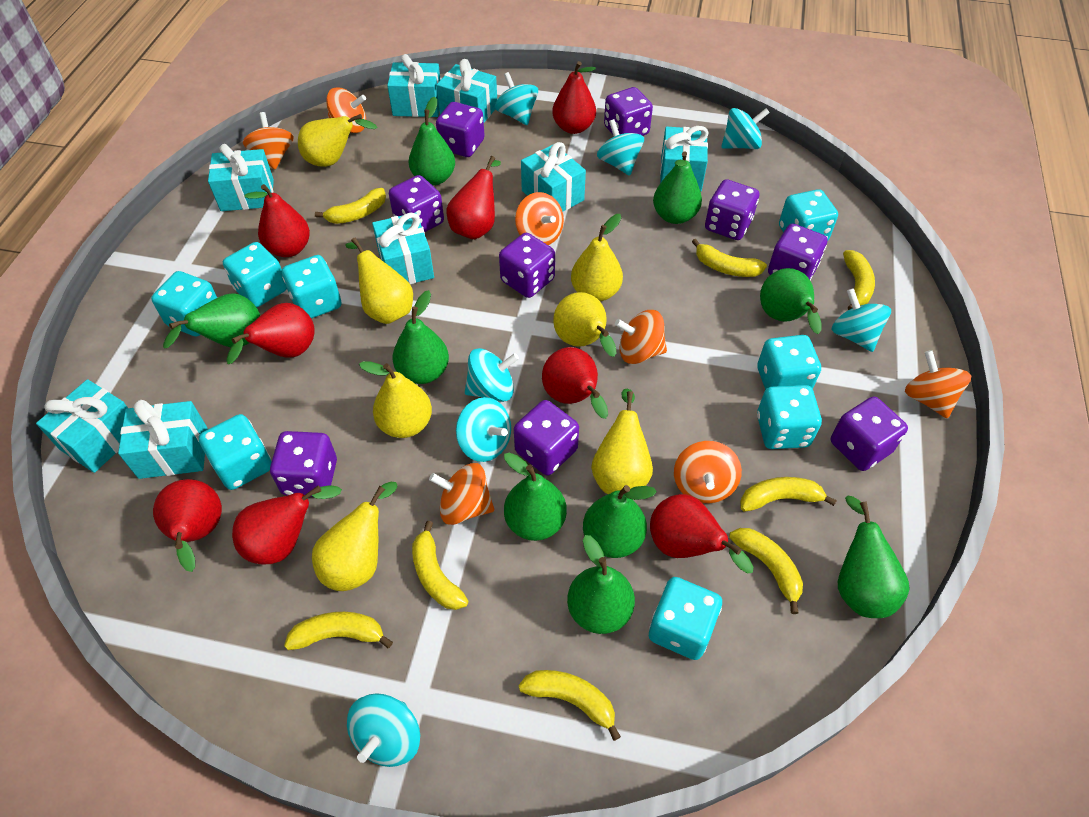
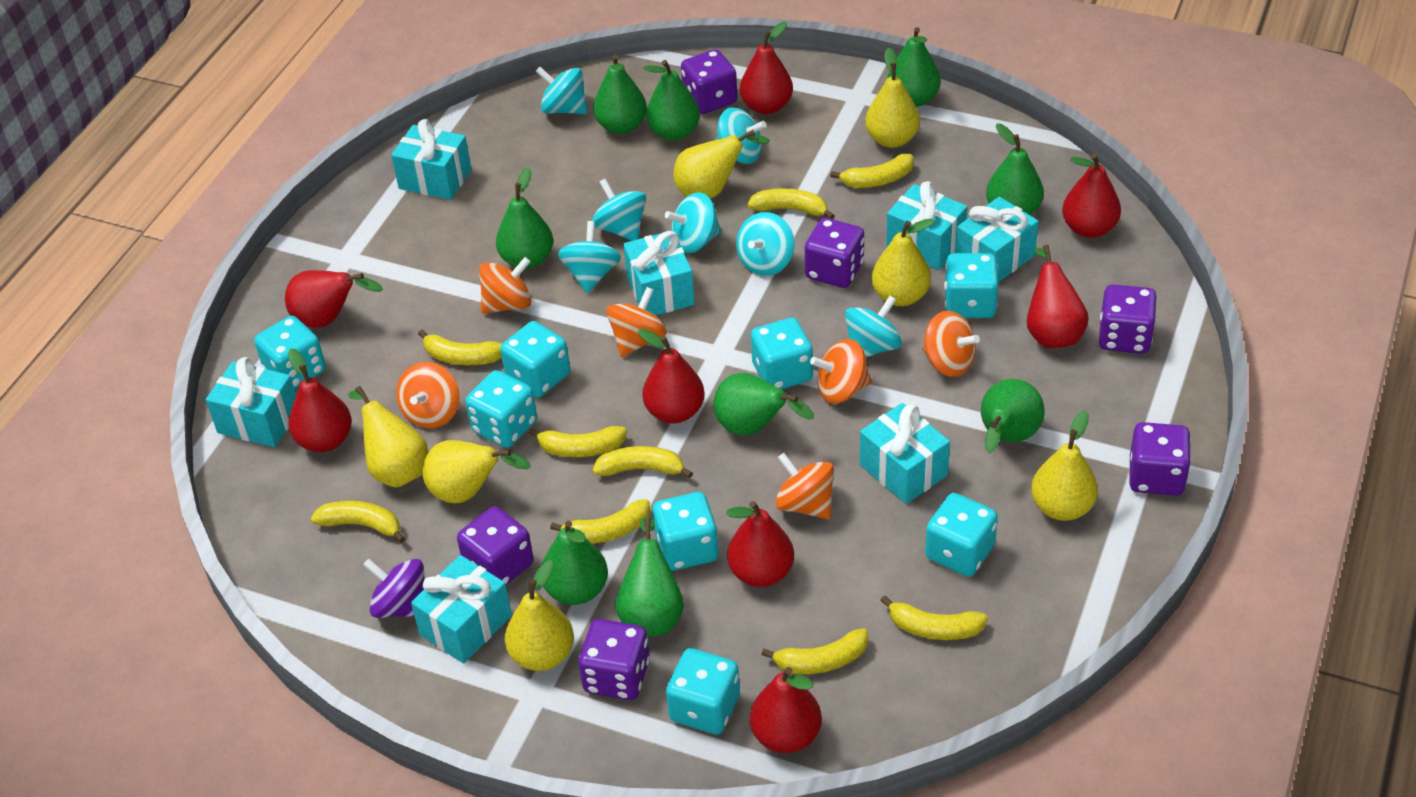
orange spinning top: [243,112,294,169] [326,87,366,133] [429,463,494,525] [515,192,564,245] [615,310,667,364] [674,441,742,503] [905,350,972,419] = 7 -> [396,362,459,429] [479,257,531,314] [606,287,667,357] [775,453,834,519] [810,339,872,404] [922,311,980,377] = 6
purple dice: [270,431,337,497] [389,175,444,232] [436,102,485,157] [499,233,555,298] [514,400,579,475] [604,87,653,136] [705,179,759,240] [768,224,827,281] [831,396,908,471] = 9 -> [457,506,534,585] [579,619,650,700] [681,49,738,114] [805,218,864,288] [1099,284,1157,354] [1129,422,1191,496] = 6
purple spinning top: none = 0 -> [363,559,424,618] = 1
turquoise gift: [36,379,128,473] [118,400,207,479] [208,144,274,211] [372,213,434,284] [387,54,440,117] [436,59,497,122] [521,142,586,212] [660,126,709,192] = 8 -> [206,357,296,447] [391,119,471,200] [411,555,512,663] [623,231,695,315] [860,403,950,504] [886,181,967,270] [955,197,1039,282] = 7
yellow banana: [284,612,393,650] [315,188,386,224] [412,521,468,610] [519,670,621,741] [692,239,767,277] [729,528,803,614] [740,477,837,512] [843,250,875,310] = 8 -> [311,501,405,543] [418,330,502,365] [529,426,627,457] [550,499,650,544] [593,446,693,478] [747,188,835,219] [761,628,868,674] [830,153,914,188] [880,596,988,640] = 9

